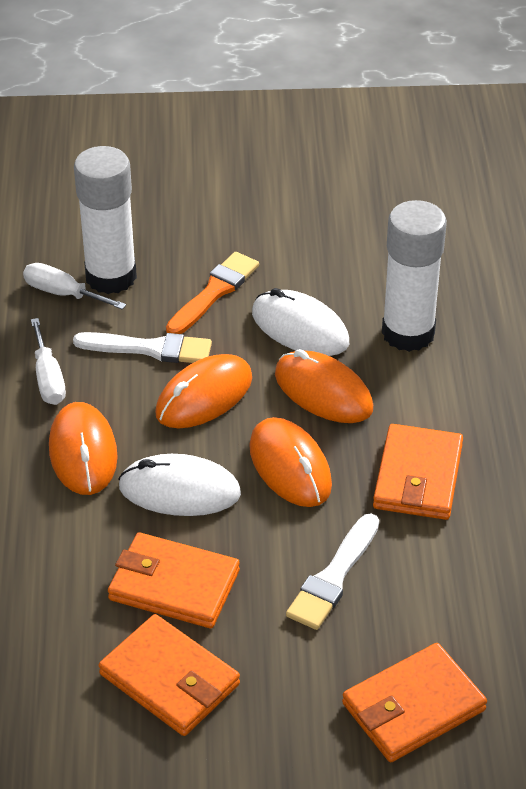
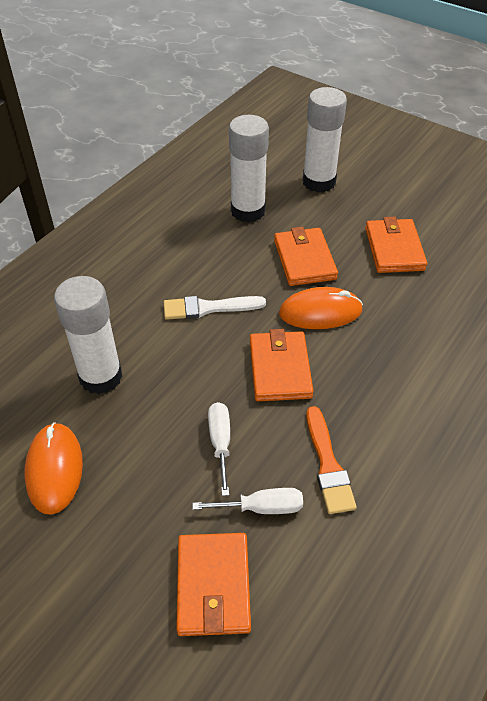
orange mouse: [49,402,118,495] [155,354,252,428] [249,417,332,507] [275,349,373,423] = 4 -> [25,422,83,515] [279,287,363,329] = 2
white brush: [73,332,212,363] [286,514,379,630] = 2 -> [164,296,266,320] = 1
white glue stick: [74,146,137,294] [382,200,447,352] = 2 -> [54,276,123,394] [229,115,269,223] [303,87,347,193] = 3
white mouse: [118,454,241,516] [252,288,349,356] = 2 -> none = 0

